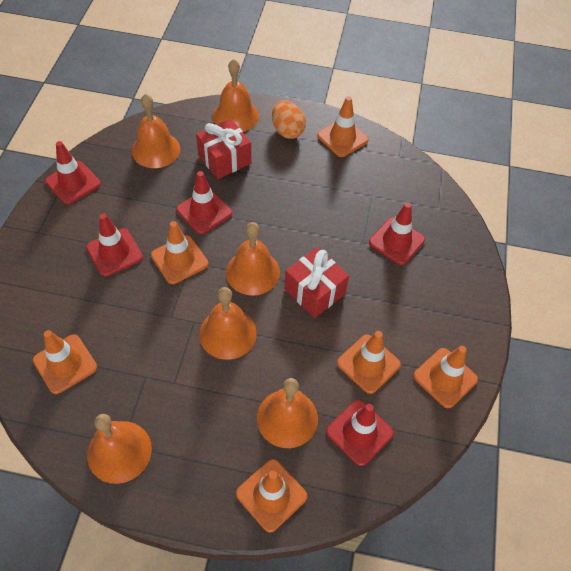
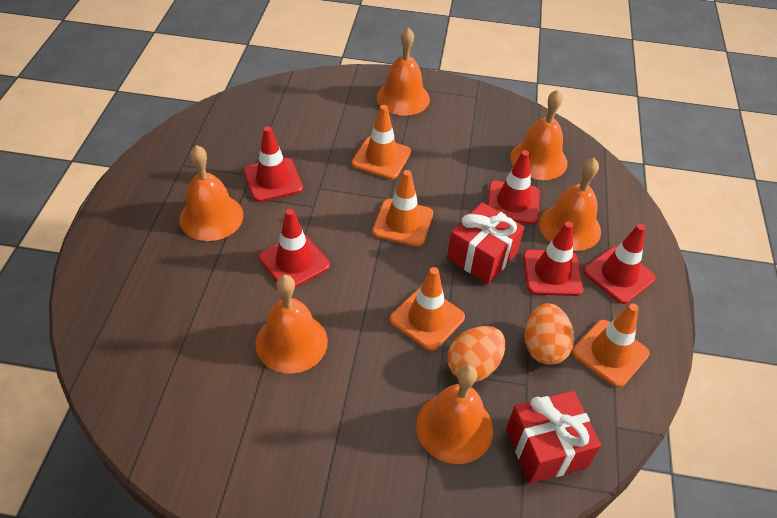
orange egg: [272,100,306,139] = 1 -> [447,326,506,382] [525,303,574,365] = 2
orange traffic cone: [33,330,97,394] [151,221,208,284] [236,459,307,532] [317,96,369,157] [337,331,401,394] [413,346,478,408] = 6 -> [352,105,411,179] [372,170,433,247] [390,267,465,351] [572,304,649,388] = 4

